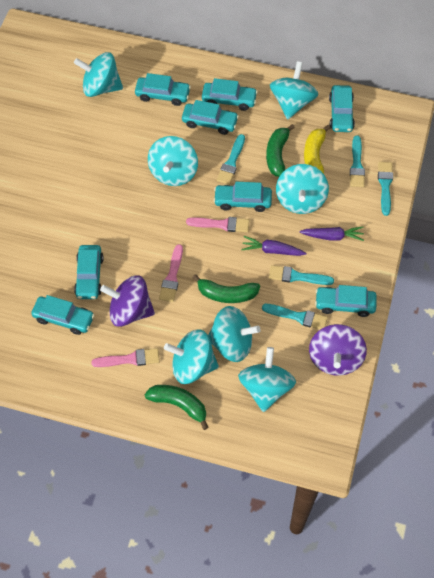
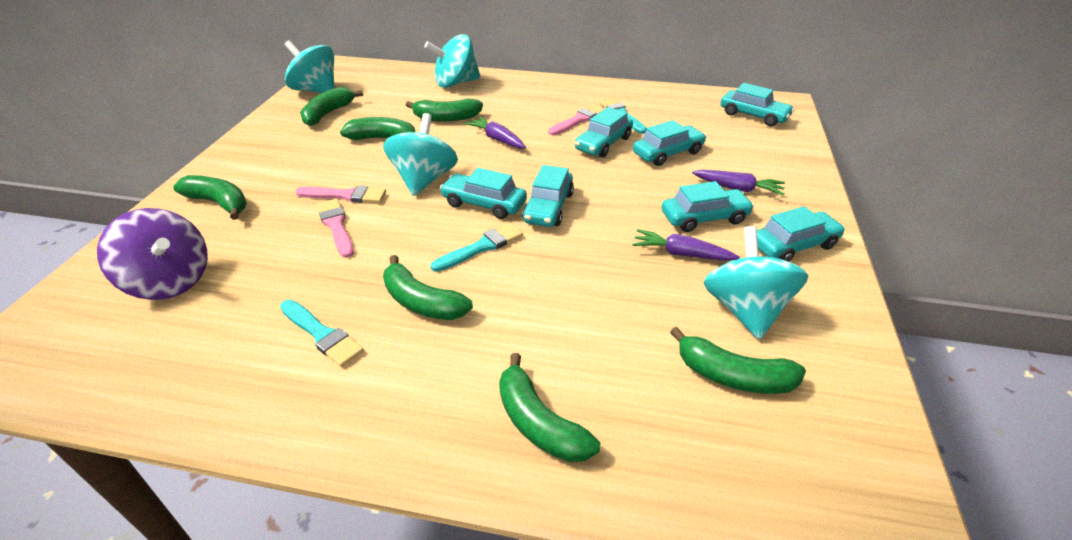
green banana: [145,385,209,430] [192,274,260,303] [266,124,295,177] = 3 -> [173,175,247,220] [300,87,363,126] [340,117,415,140] [383,255,473,320] [406,98,483,122] [499,353,600,462] [670,327,806,394] = 7
purple carrot: [241,236,306,256] [299,226,364,241] = 2 -> [465,116,526,148] [632,229,740,261] [692,170,785,196] = 3
purple spinning top: [100,275,155,327] [309,324,367,376] = 2 -> [97,208,208,300] = 1
turquoise brush: [217,134,245,185] [262,304,328,330] [269,265,334,285] [350,136,365,187] [378,162,393,216] = 5 -> [280,299,364,367] [430,223,523,272] [599,98,646,134] = 3
turquoise car: [31,295,94,335] [74,245,104,299] [135,73,191,106] [182,100,239,135] [202,78,258,111] [214,182,272,212] [315,285,377,317] [329,85,355,132] = 8 -> [440,168,527,219] [522,165,574,227] [575,107,633,157] [633,120,706,166] [662,181,754,232] [720,83,794,126] [757,206,845,262] = 7
turquoise spinning top: [74,52,123,97] [148,136,198,186] [164,329,219,384] [208,306,261,362] [238,347,296,412] [270,61,318,119] [276,164,329,214] = 7 -> [284,40,335,93] [383,113,458,196] [424,34,481,88] [704,226,808,340] = 4
yellow banana: [304,125,331,174] = 1 -> none = 0

